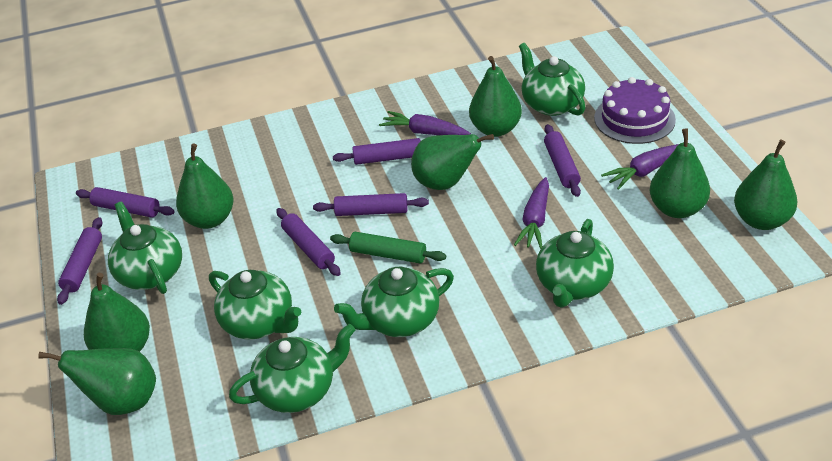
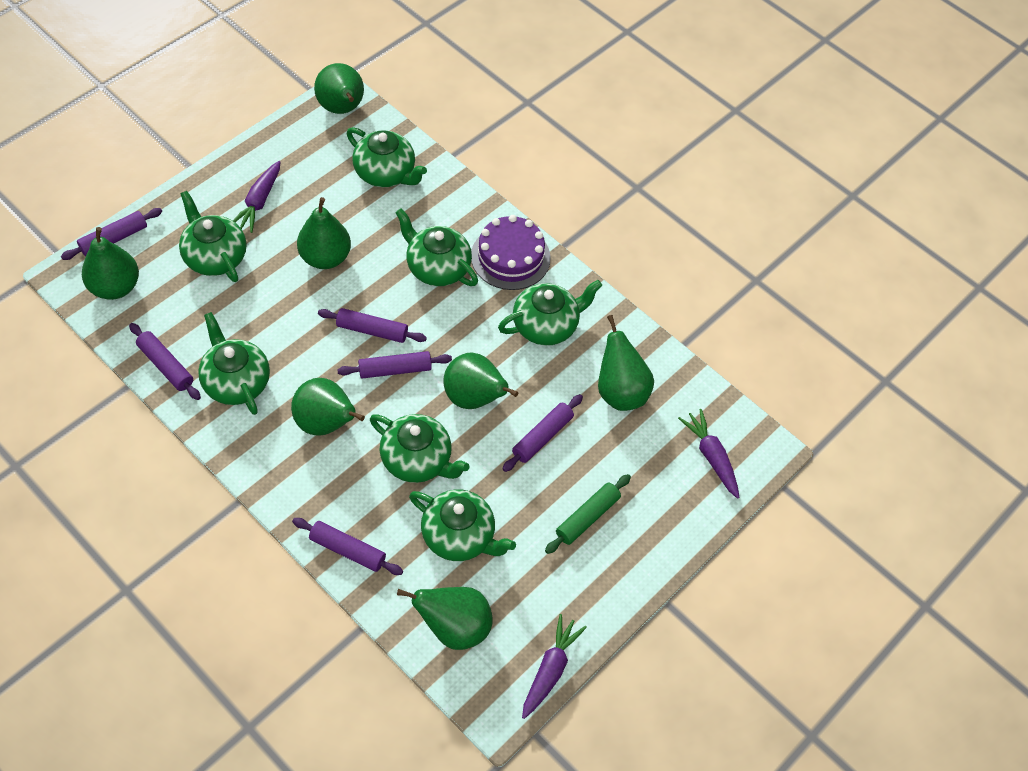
green teapot: [108,201,182,294] [209,270,301,340] [229,324,355,413] [334,267,454,337] [519,43,585,116] [536,219,614,308] = 6 -> [179,191,246,282] [198,312,270,415] [347,127,427,187] [370,414,470,483] [395,209,478,286] [409,489,516,561] [498,280,602,345] = 7

